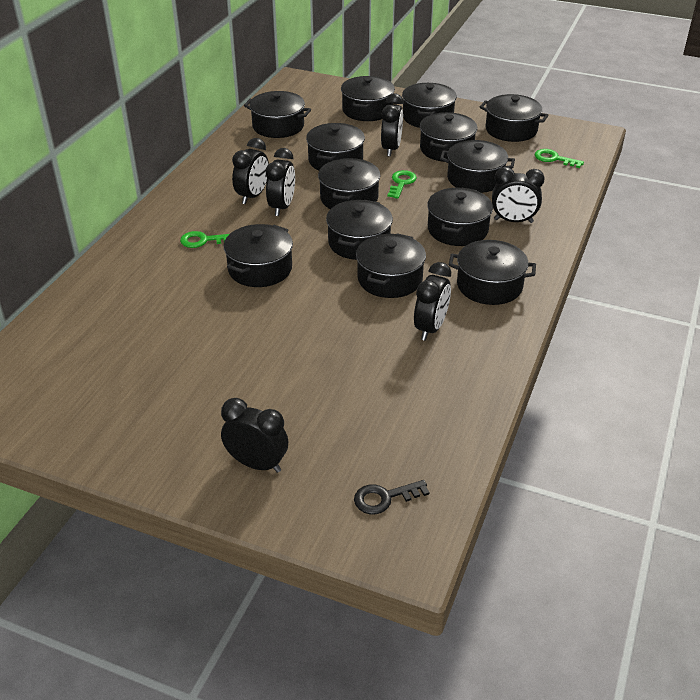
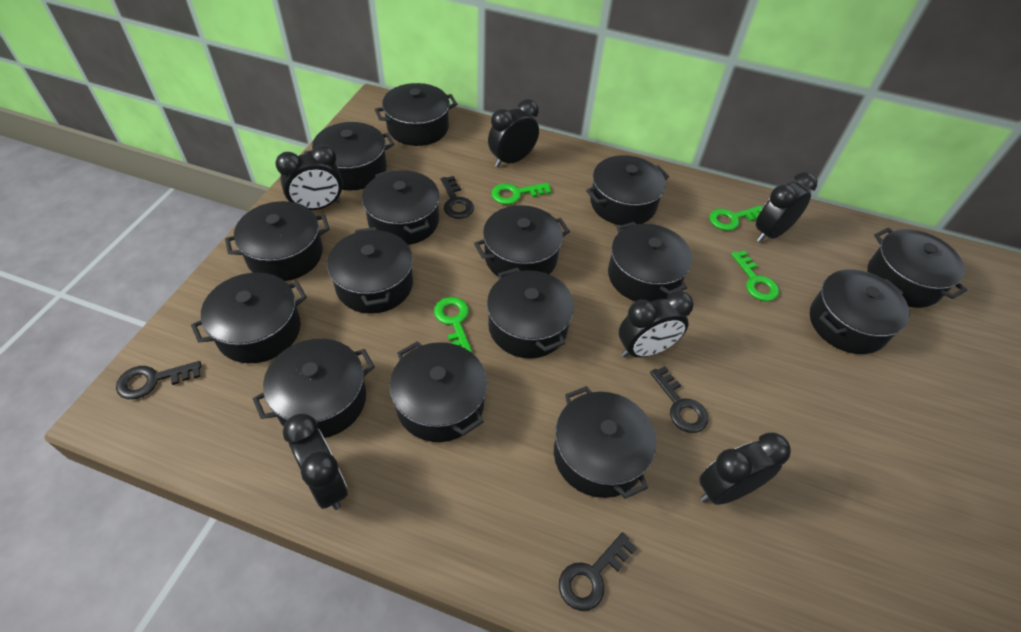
black key: [354,480,429,514] = 1 -> [116,361,202,399] [441,176,474,219] [559,532,637,611] [650,366,708,433] = 4
black pot: [224,224,293,287] [244,91,311,138] [306,123,365,171] [318,158,380,209] [326,200,393,260] [341,76,395,121] [356,233,426,298] [402,83,457,128] [420,112,477,162] [427,187,493,246] [440,140,515,193] [449,240,536,305] [480,94,549,142] = 13 -> [191,273,307,363] [225,201,330,281] [253,339,375,438] [304,122,394,190] [327,227,413,314] [362,169,440,245] [375,83,457,146] [390,341,487,442] [474,205,570,277] [487,268,574,358] [554,386,656,499] [586,155,669,225] [608,222,692,302] [810,269,910,354] [867,228,967,308] = 15
green key: [180,231,229,248] [387,170,417,199] [535,149,584,168] = 3 -> [434,297,472,352] [492,183,552,205] [709,206,762,231] [731,251,779,301] = 4

